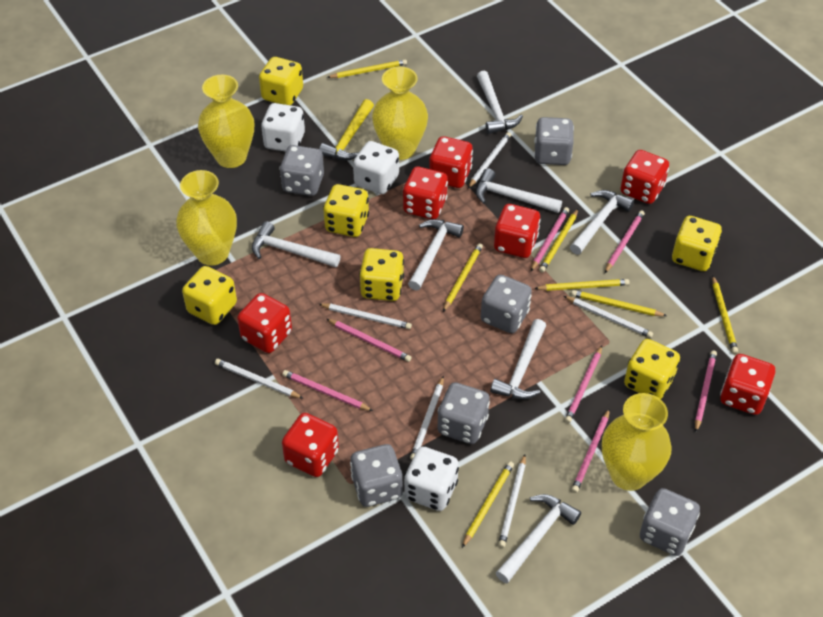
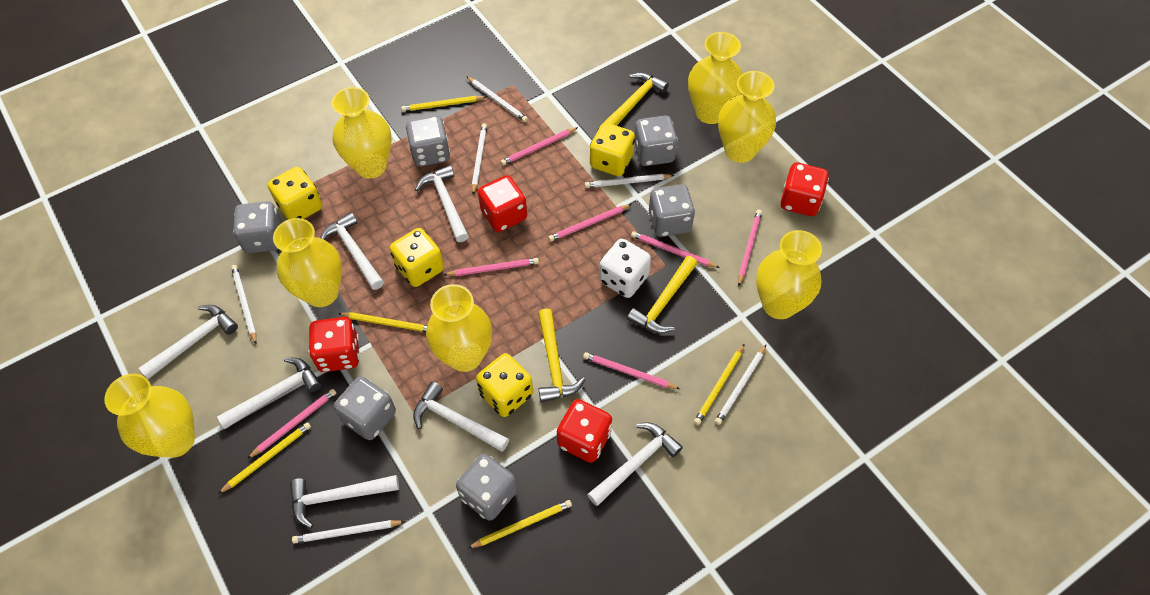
red dice: [237,293,292,353] [282,413,339,477] [403,167,448,219] [429,136,473,188] [494,204,541,258] [620,150,669,204] [720,354,775,415] = 7 -> [309,317,360,372] [478,175,527,232] [557,399,612,463] [780,162,829,216] = 4
white dice: [261,103,305,152] [353,141,399,194] [404,447,459,511] = 3 -> [599,239,651,298] = 1
yellow dice: [182,266,237,325] [259,57,303,105] [323,184,369,237] [359,248,404,301] [624,339,680,399] [672,216,722,271] = 6 -> [268,167,322,220] [390,228,444,287] [476,353,533,417] [590,123,635,176] = 4
yellow hammer: [319,99,374,160] = 1 -> [538,308,585,402] [603,72,669,126] [627,256,698,334] = 3
yellow pencil: [327,59,407,78] [443,243,483,312] [462,461,514,548] [534,279,630,291] [539,209,578,273] [571,290,667,316] [712,276,738,354] = 7 -> [218,422,311,494] [338,312,427,332] [401,96,486,112] [467,500,572,549] [694,343,745,425] = 5
yellow vase: [176,170,237,266] [198,75,254,168] [372,67,428,160] [602,393,671,491] = 4 -> [104,374,195,458] [273,218,342,307] [332,87,392,178] [426,284,492,372] [688,32,743,124] [718,71,776,163] [756,230,822,319] = 7

